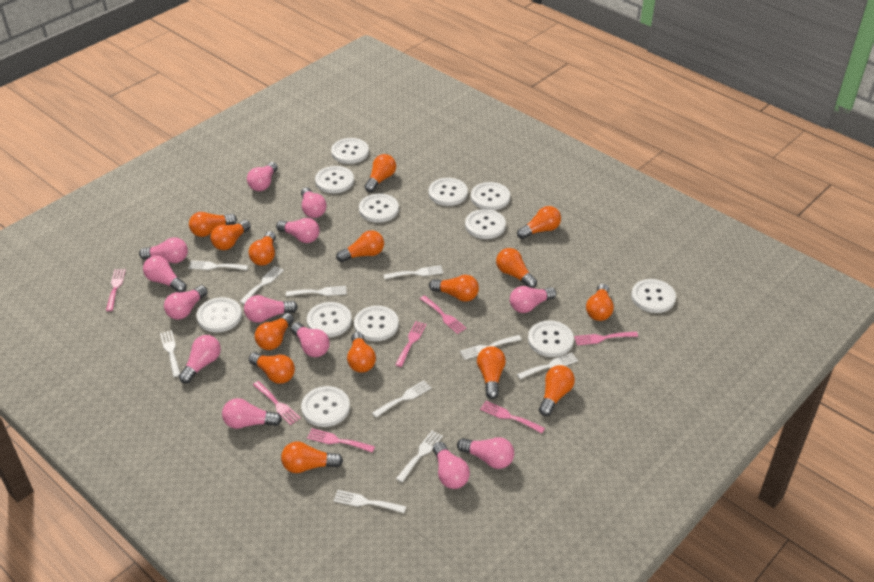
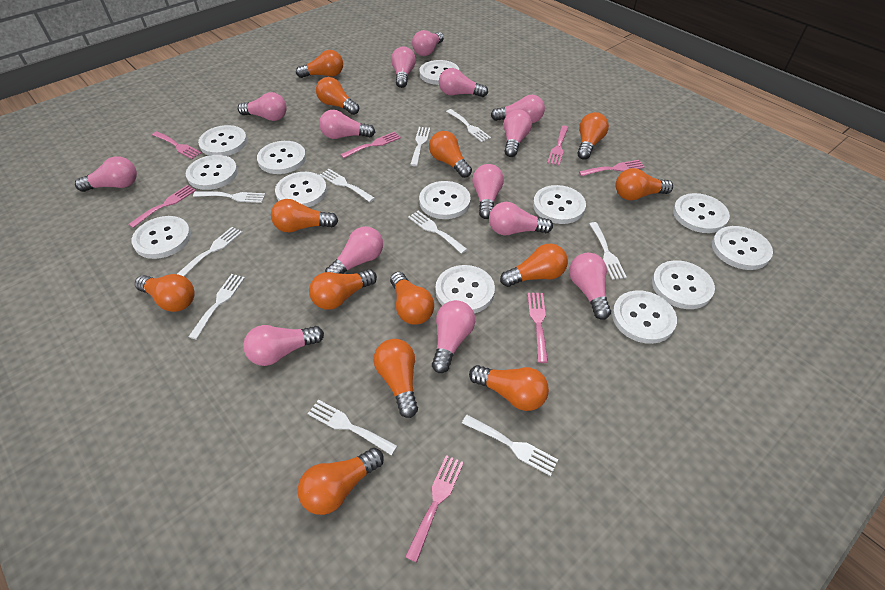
orange light bulb: [189,212,237,237] [210,220,251,250] [249,231,276,266] [249,352,295,384] [255,313,294,350] [281,442,343,473] [336,230,384,262] [347,332,376,372] [365,154,396,192] [429,275,479,302] [477,346,506,399] [496,248,537,288] [517,206,561,239] [539,365,575,416] [586,284,614,321] = 15 -> [135,274,195,312] [271,199,338,232] [296,50,343,78] [298,448,384,515] [309,269,377,310] [316,77,359,115] [373,339,418,418] [390,272,434,325] [429,131,472,178] [469,365,549,411] [500,244,568,287] [577,112,609,160] [616,168,673,201] = 13
pink light bulb: [139,237,188,263] [143,256,187,292] [164,285,208,320] [179,335,221,383] [222,398,282,429] [244,295,298,323] [247,162,278,191] [276,218,320,243] [291,322,330,357] [301,187,326,218] [433,442,470,489] [457,437,514,469] [510,286,556,313] = 13 -> [75,156,137,192] [238,92,287,121] [243,325,324,366] [319,110,375,139] [325,226,383,274] [391,46,416,88] [412,30,444,56] [432,300,475,373] [439,68,488,97] [472,164,504,219] [489,202,553,235] [491,95,545,123] [503,109,532,157] [569,253,611,320] = 14
white button: [196,297,242,333] [301,386,350,427] [307,302,352,337] [315,166,354,193] [331,138,369,164] [354,306,399,341] [359,194,399,223] [428,178,468,206] [465,209,506,239] [471,182,510,210] [528,320,574,357] [631,279,676,313] = 12 -> [132,216,191,259] [186,155,238,190] [198,125,247,156] [257,141,306,174] [275,172,327,207] [419,60,459,85] [419,181,471,219] [436,265,495,313] [533,185,586,224] [612,290,677,344] [652,260,715,309] [673,193,730,233] [712,226,773,270] = 13

